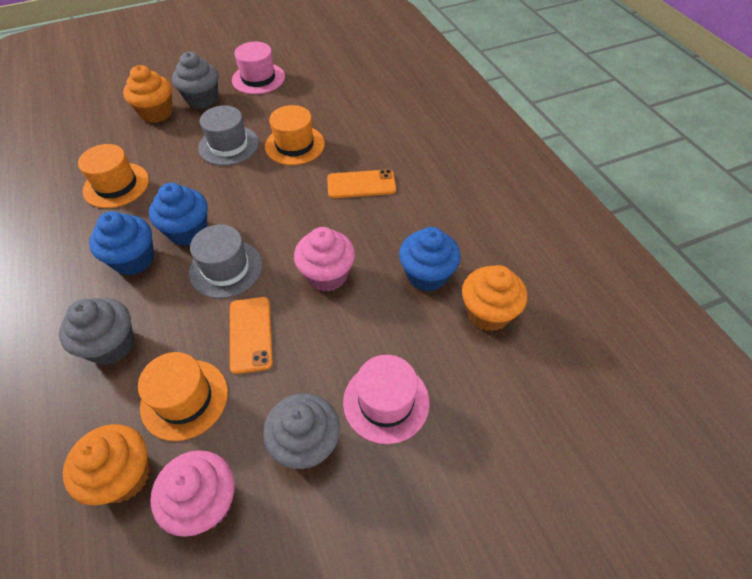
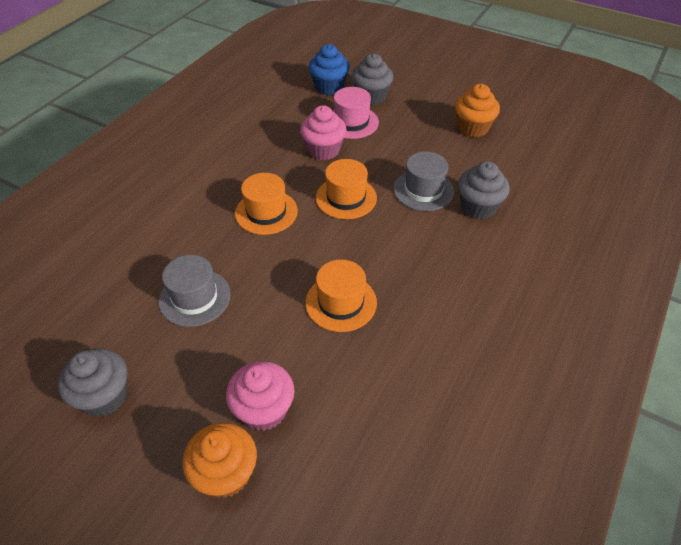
blue cupcake: [89,211,154,276] [149,183,208,246] [399,227,461,292] = 3 -> [309,44,350,95] = 1
orange cupcake: [63,424,150,505] [123,65,173,123] [462,265,527,331] = 3 -> [182,423,257,498] [455,84,500,137] = 2
orange phone: [230,297,273,374] [327,169,396,198] = 2 -> none = 0
pink hat: [232,42,285,94] [343,355,430,444] = 2 -> [333,87,379,139] = 1

